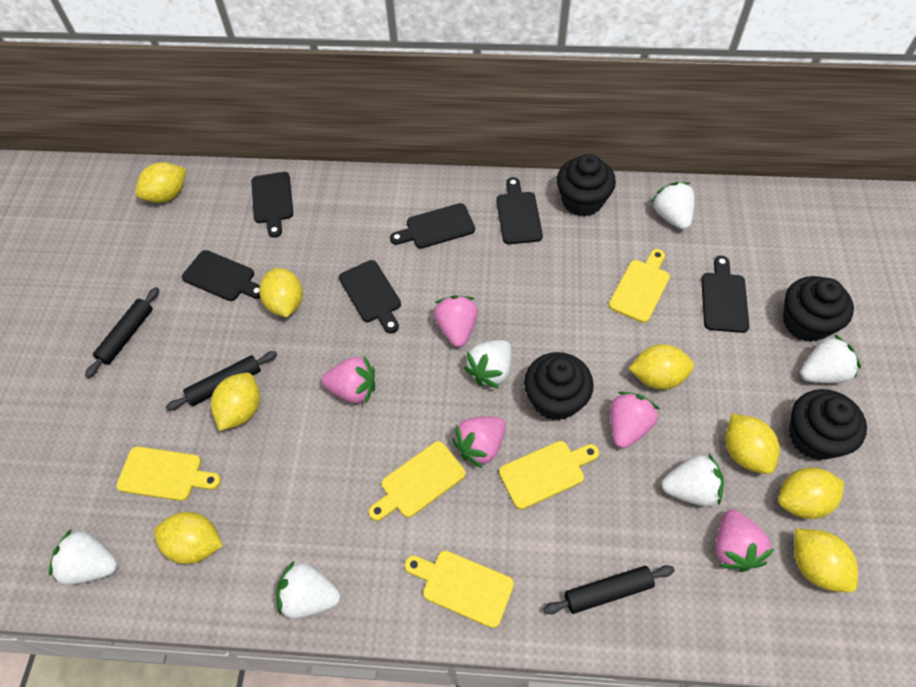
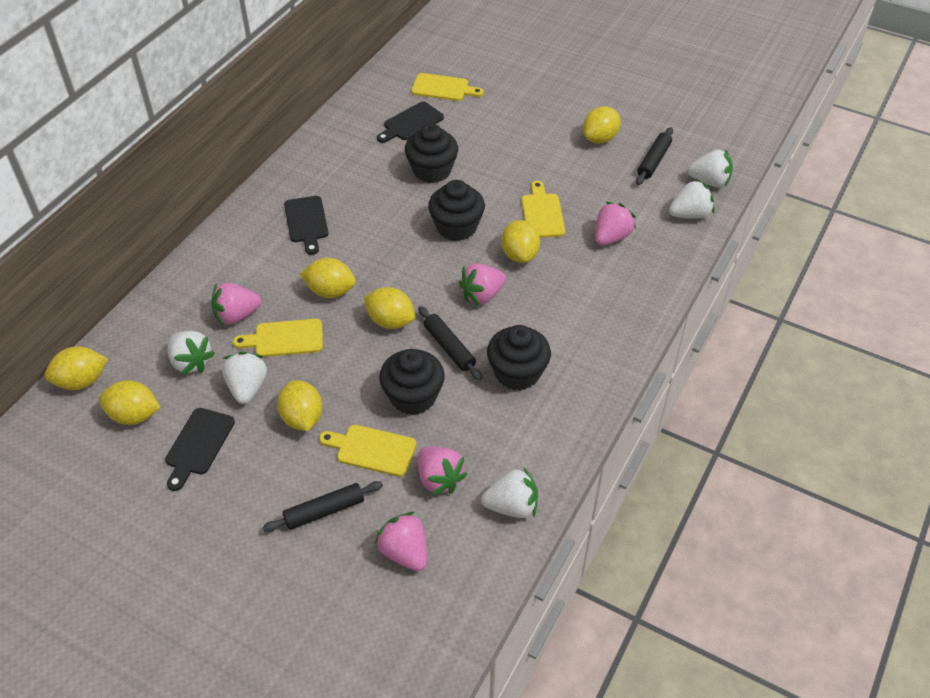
black cutting board: [182,250,260,301] [252,172,293,238] [339,260,401,333] [390,203,475,249] [496,177,543,244] [701,256,749,333] = 6 -> [165,408,235,491] [284,196,329,255] [377,101,444,143] = 3
white strawberry: [49,529,118,585] [276,561,340,618] [464,340,511,388] [651,182,695,230] [662,453,724,506] [800,334,861,383] = 6 -> [168,331,215,375] [222,352,267,404] [481,467,538,518] [669,179,715,218] [687,150,733,187] = 5
yellow cutting board: [116,446,221,501] [369,441,466,521] [405,551,514,628] [499,441,599,510] [609,249,670,323] = 5 -> [233,319,323,357] [319,425,416,477] [411,73,484,101] [522,181,565,238] = 4
yellow lemon: [136,162,186,203] [154,512,222,564] [211,373,260,431] [259,268,303,317] [628,344,694,390] [725,414,780,474] [778,467,845,519] [794,529,858,593] = 8 -> [44,346,108,390] [99,380,161,425] [277,380,322,431] [300,258,356,298] [364,287,415,329] [501,220,540,263] [583,106,621,143] = 7

